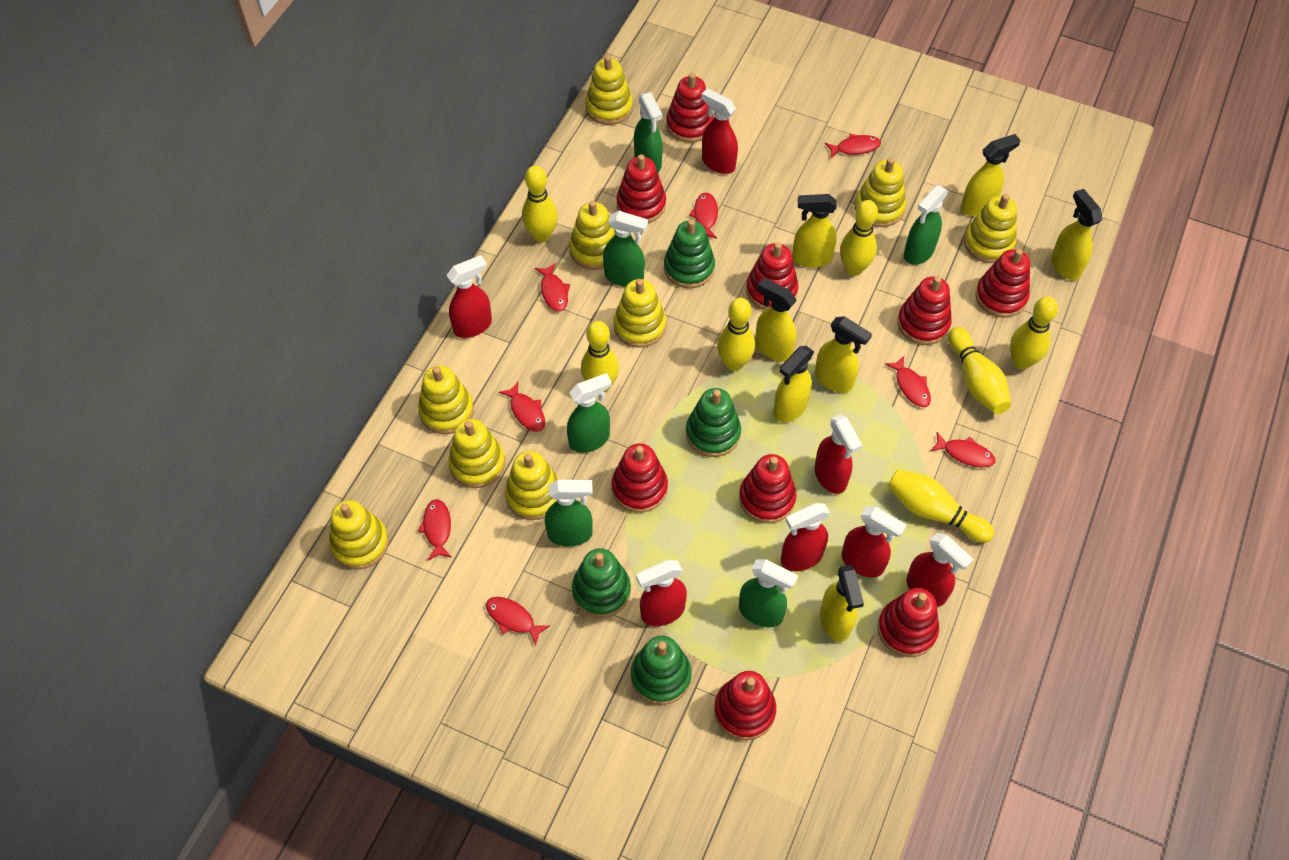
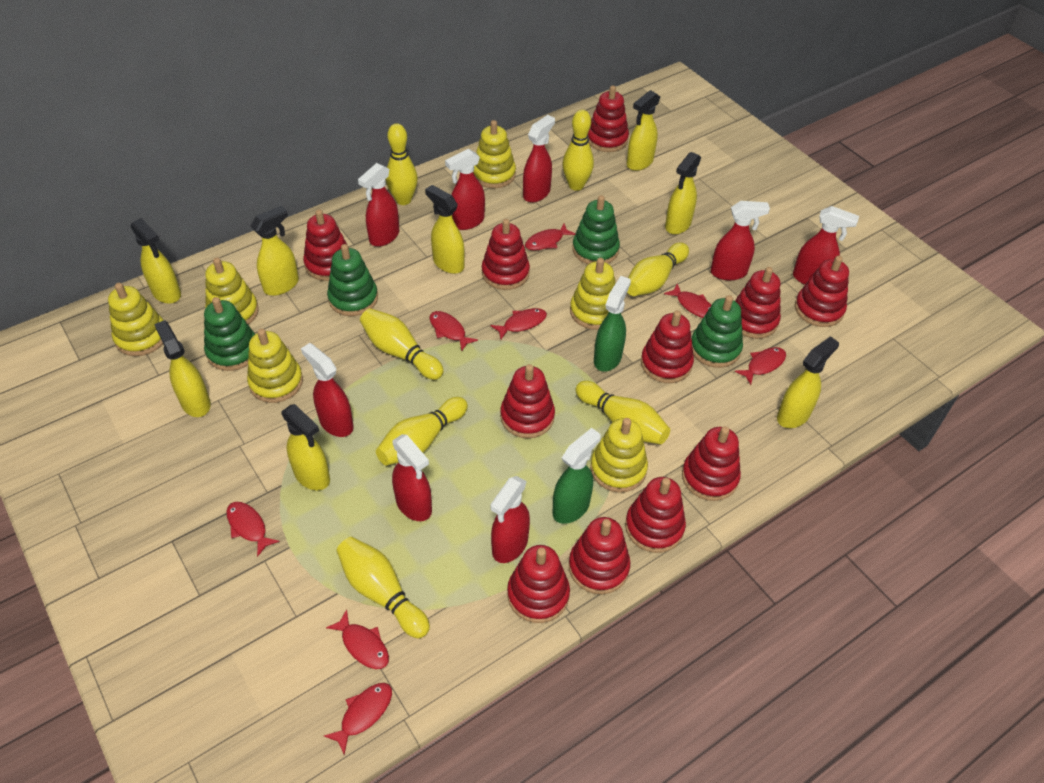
green spray bottle: [545,480,593,547] [567,373,611,453] [603,211,648,287] [634,92,662,172] [739,559,798,627] [904,185,948,265] = 6 -> [552,428,601,524] [594,276,631,372] = 2
red spray bottle: [447,255,492,338] [636,560,687,626] [701,88,738,174] [781,503,830,571] [814,415,862,494] [842,506,906,577] [906,533,973,606] = 7 -> [301,343,354,437] [358,163,399,247] [392,434,432,521] [445,149,485,230] [490,476,530,563] [523,115,555,203] [711,201,770,280] [793,206,859,285] = 8
red stacking toy: [611,443,668,513] [617,154,666,223] [666,73,714,143] [714,671,776,740] [739,454,796,523] [746,242,798,310] [878,588,939,657] [897,276,952,345] [975,249,1030,318] = 9 -> [303,209,347,281] [482,219,530,290] [500,364,555,438] [507,545,570,623] [569,517,631,594] [588,85,629,152] [625,477,686,553] [641,310,694,383] [682,426,741,501] [735,267,781,339] [795,256,849,327] = 11
yellow spray bottle: [755,278,797,361] [773,346,814,422] [792,194,837,268] [815,316,872,393] [820,565,864,642] [961,134,1021,216] [1051,189,1102,280] = 7 -> [131,218,181,304] [154,320,211,417] [251,206,299,296] [282,404,330,490] [425,185,465,274] [627,90,660,171] [665,152,701,235] [777,336,839,428] = 8
yellow stacking toy: [329,500,389,570] [418,365,474,434] [448,419,505,488] [505,451,559,520] [569,201,615,270] [585,55,633,125] [614,279,666,348] [855,158,906,227] [964,194,1017,263] = 9 -> [108,283,164,356] [205,258,259,325] [247,329,303,403] [473,120,516,188] [570,258,616,330] [590,418,648,493] = 6

